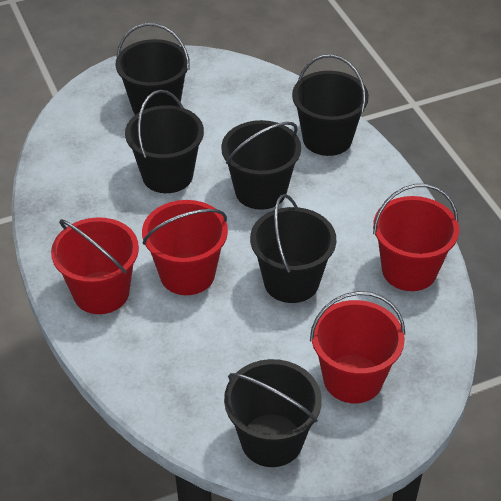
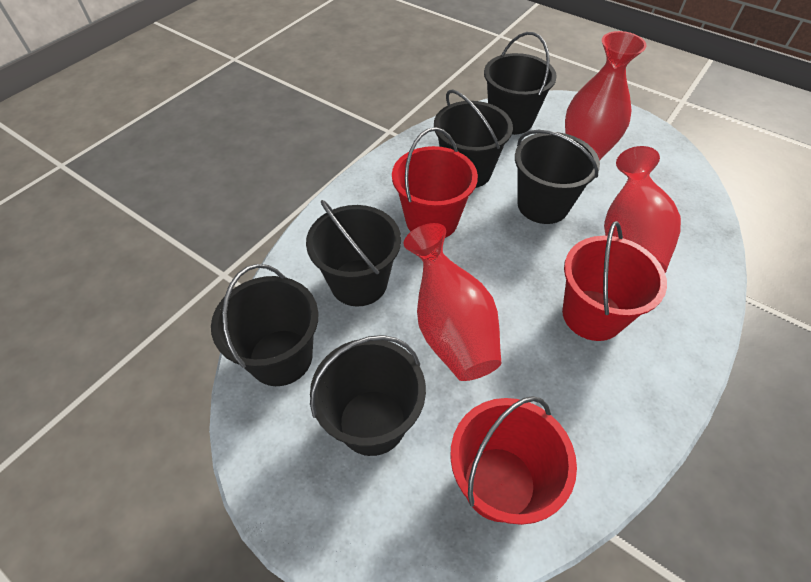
red bucket: [51,217,139,314] [142,200,228,295] [310,291,405,403] [373,184,459,291] = 4 -> [392,127,478,238] [450,396,577,525] [562,221,667,341] = 3
red vase: none = 0 -> [404,223,501,381] [565,31,647,161] [604,146,681,273] = 3

